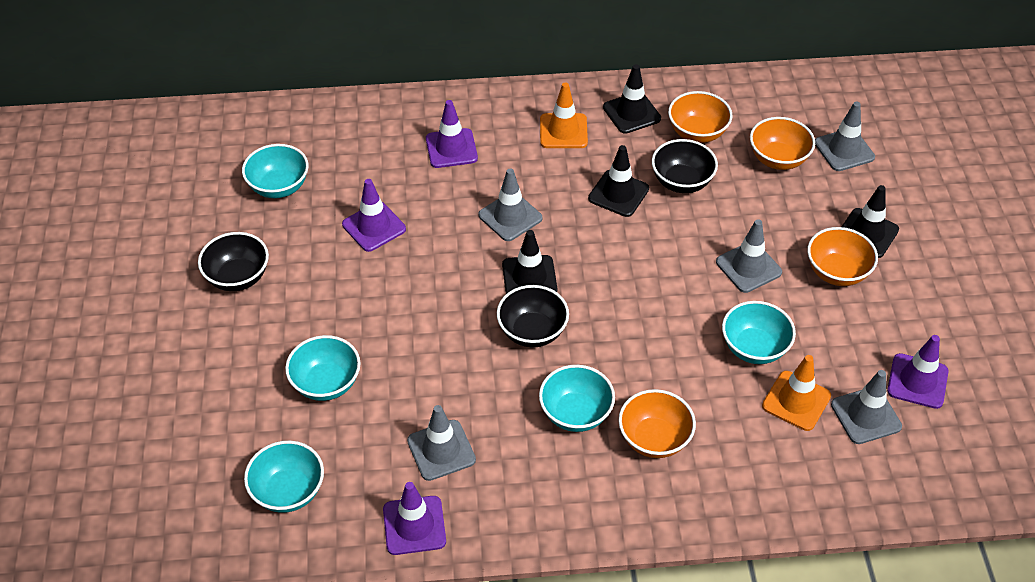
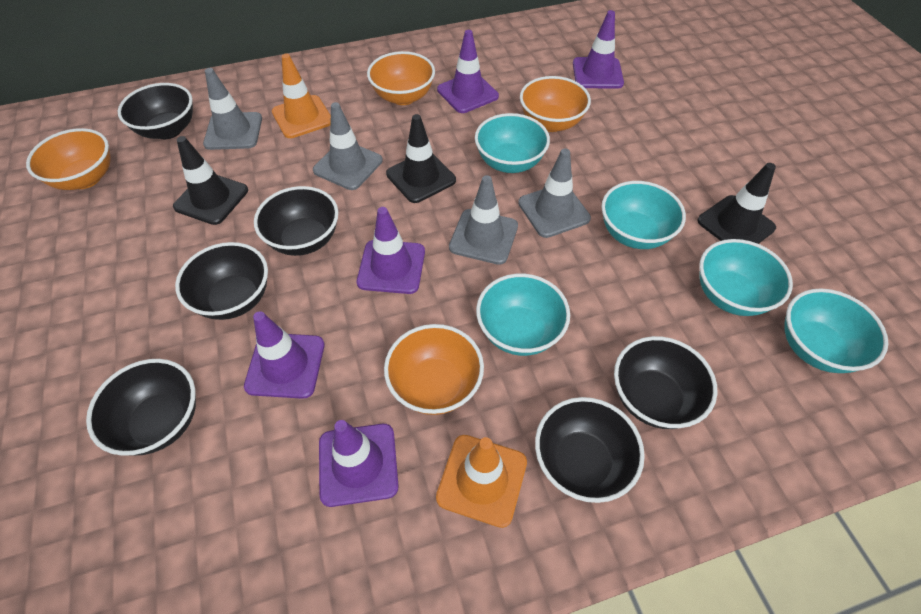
black bowl: [198,232,269,291] [497,285,569,347] [652,139,718,193] = 3 -> [86,359,196,456] [118,83,193,139] [175,242,268,320] [254,186,338,256] [535,397,645,503] [614,336,718,429] = 6
black traffic cone: [502,230,557,294] [588,145,649,217] [603,64,661,134] [841,185,899,258] = 4 -> [173,136,248,225] [386,114,456,203] [697,163,776,244] = 3
grey traffic cone: [407,405,476,481] [478,169,543,241] [716,219,782,293] [815,102,875,171] [831,370,902,444] = 5 -> [203,68,262,150] [313,102,383,190] [449,175,518,265] [518,148,591,238] = 4
purple traffic cone: [342,179,406,252] [383,482,446,555] [426,100,478,168] [887,335,949,409] = 4 -> [244,311,324,399] [319,420,399,507] [357,207,425,294] [437,30,499,113] [573,10,624,89] = 5

